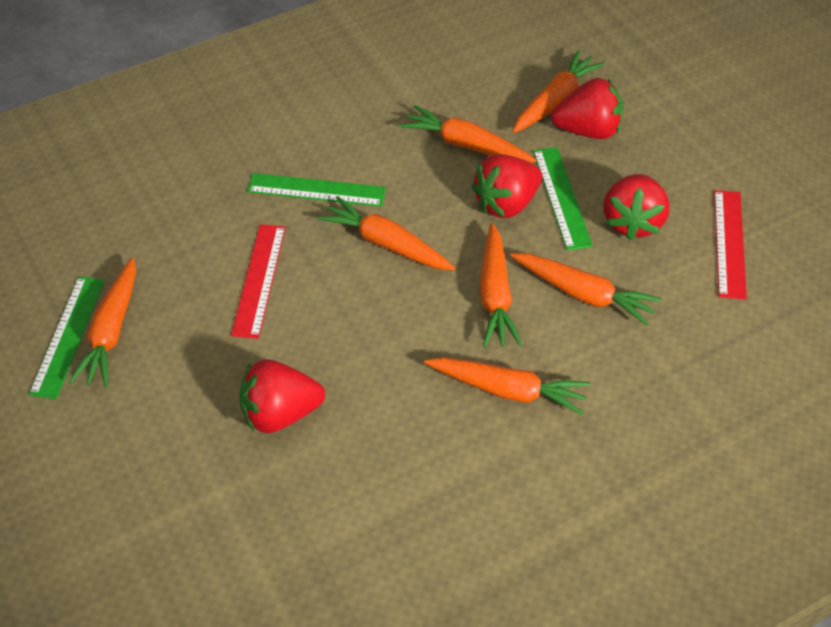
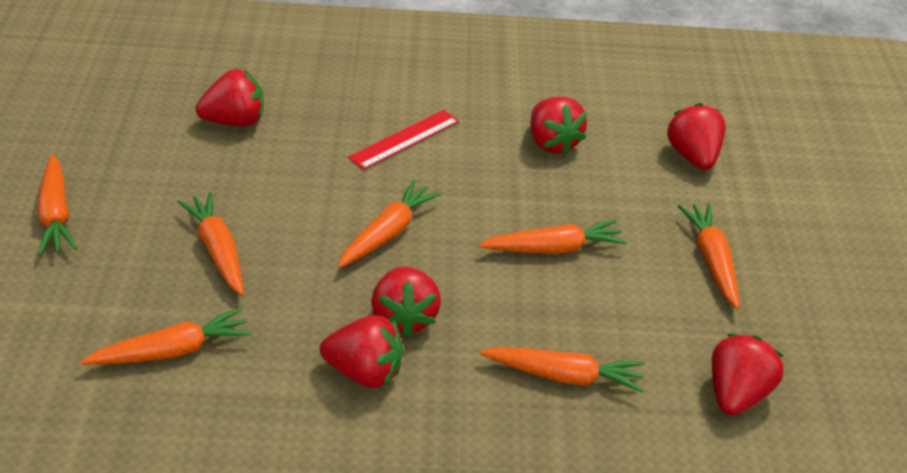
green ruler: [29,277,105,399] [247,173,386,207] [533,147,593,251] = 3 -> none = 0
red ruler: [231,224,286,339] [714,190,747,300] = 2 -> [348,110,459,170] = 1
red strawberry: [239,359,325,433] [471,154,542,218] [551,78,623,139] [603,174,669,240] = 4 -> [196,69,264,127] [320,315,403,388] [371,266,441,337] [531,97,587,155] [667,103,726,170] [712,333,783,416] = 6

